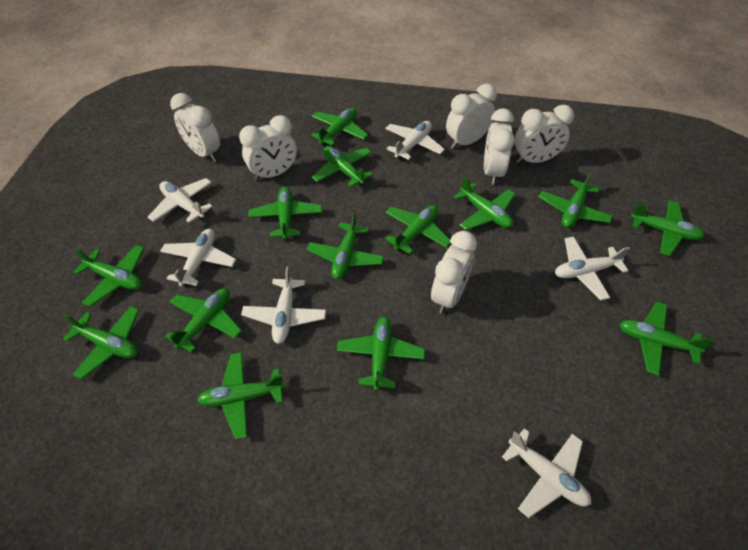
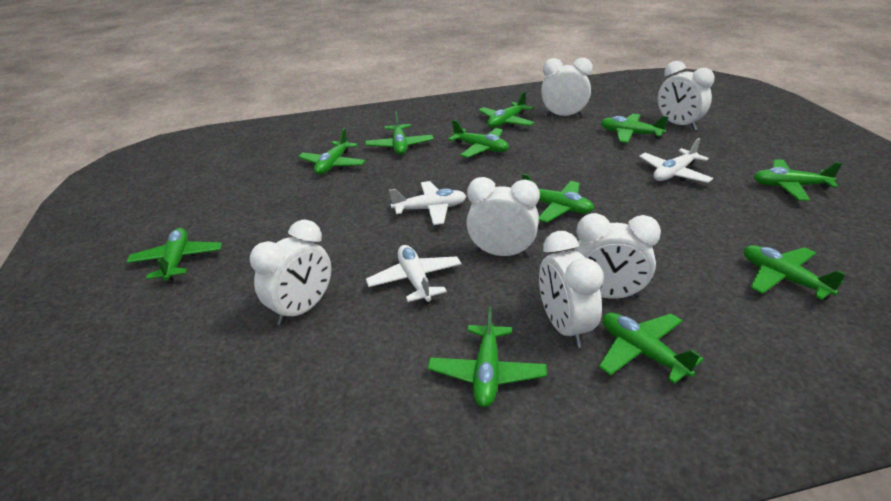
green plane: [63,306,139,380] [74,245,144,307] [165,288,242,353] [197,352,285,439] [248,187,322,240] [307,212,384,279] [311,108,368,146] [312,146,373,187] [337,317,425,391] [385,205,451,254] [454,177,515,230] [539,171,613,228] [619,302,714,376] [631,201,705,256] = 14 -> [127,228,222,284] [298,128,366,175] [365,111,433,155] [428,306,547,407] [448,120,509,158] [478,91,535,128] [522,174,594,223] [599,313,704,384] [601,114,669,143] [744,245,846,300] [754,159,842,201] = 11
white plane: [148,178,213,223] [160,229,236,287] [241,267,326,344] [385,121,445,160] [502,428,591,518] [555,237,630,300] = 6 -> [366,245,461,305] [389,181,466,225] [639,138,713,183] = 3

